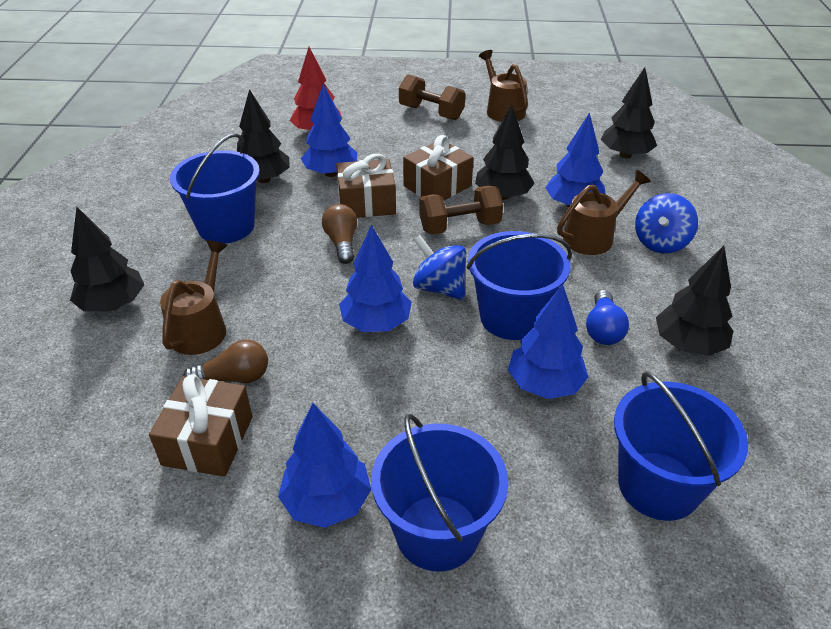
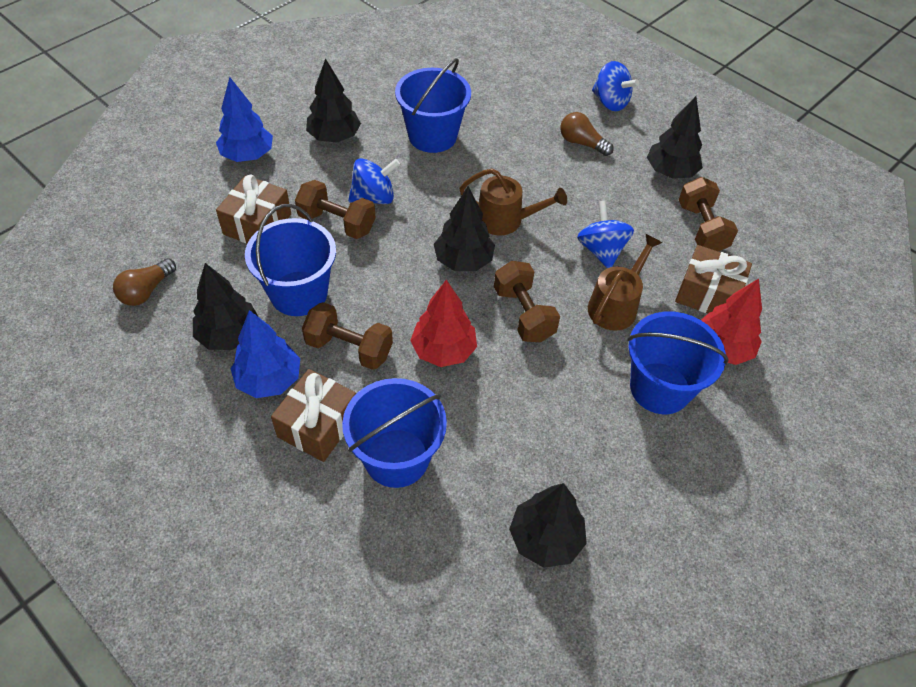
blue light bulb: [586,290,629,345] = 1 -> none = 0
blue spinning top: [413,235,466,300] [635,193,698,253] = 2 -> [348,158,400,204] [577,201,634,268] [592,61,639,111] = 3
blue tree: [278,403,372,528] [301,84,357,177] [339,225,412,332] [508,285,588,399] [545,113,606,208] = 5 -> [216,77,273,162] [231,310,300,398] = 2
brown dumbbell: [399,74,465,120] [419,186,503,235] = 2 -> [295,180,376,239] [302,302,393,370] [494,261,560,342] [679,177,738,252] = 4
brown watering can: [160,240,228,355] [479,50,528,122] [557,170,651,255] = 3 -> [459,168,567,235] [588,234,662,331] = 2
red tree: [289,47,342,130] = 1 -> [410,280,477,367] [701,279,762,365] = 2

